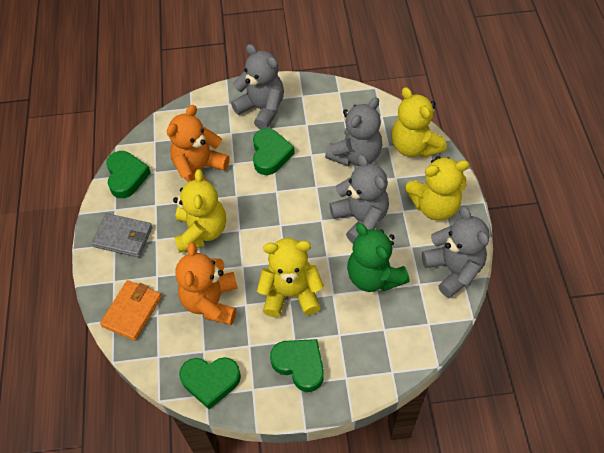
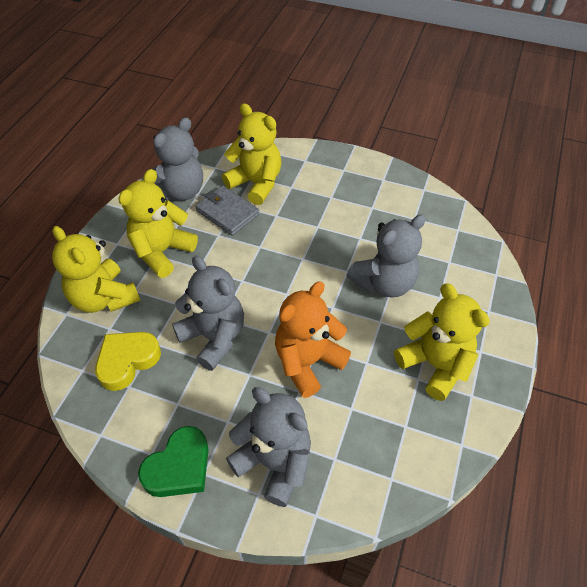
green heart: [106,151,151,198] [179,357,241,409] [253,128,295,175] [270,339,324,392] = 4 -> [138,426,209,497] = 1
green teddy bear: [347,223,410,292] = 1 -> none = 0
orange teddy bear: [167,105,230,182] [175,242,238,325] = 2 -> [275,281,351,398] = 1
orange wallet: [100,280,162,341] = 1 -> none = 0
yellow heart: none = 0 -> [95,332,161,391] = 1

